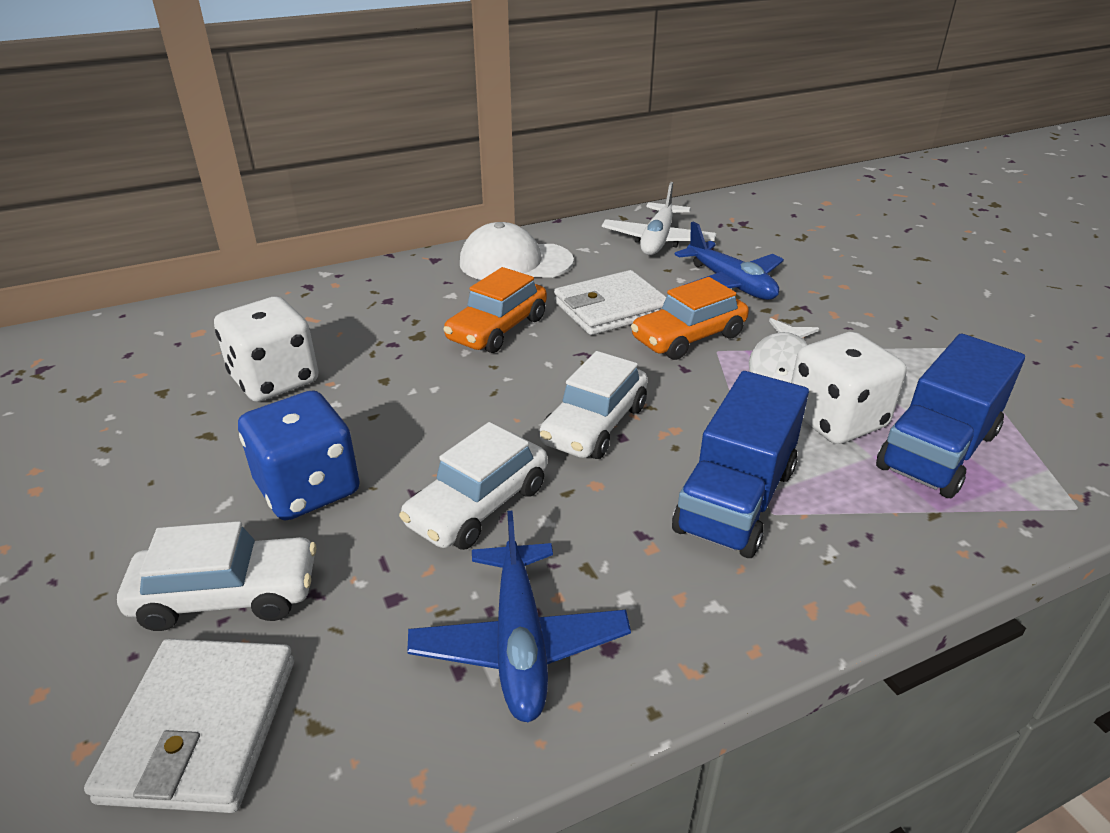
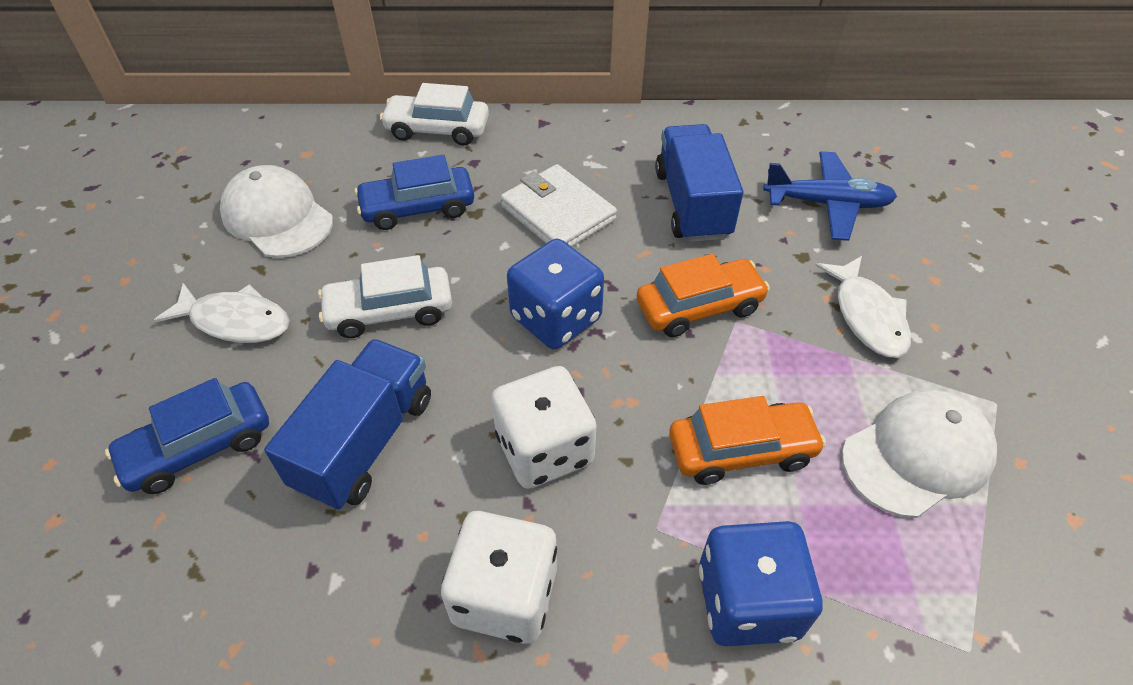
blue car: none = 0 -> [105,378,269,494] [354,155,474,230] = 2
blue dice: [238,390,360,520] = 1 -> [507,239,604,350] [699,521,823,646] = 2
blue plane: [407,511,631,722] [674,222,784,300] = 2 -> [763,151,897,241] = 1
white cap: [460,222,574,280] = 1 -> [220,165,333,258] [842,390,997,518] = 2
white car: [117,521,316,631] [399,422,547,550] [540,351,648,459] = 3 -> [318,255,452,338] [380,83,489,146] = 2
white fish: [749,318,819,383] = 1 -> [154,283,290,343] [815,256,911,358] = 2
white plane: [602,182,717,255] = 1 -> none = 0
white wallet: [84,639,294,813] [554,270,666,335] = 2 -> [501,164,617,247] = 1

